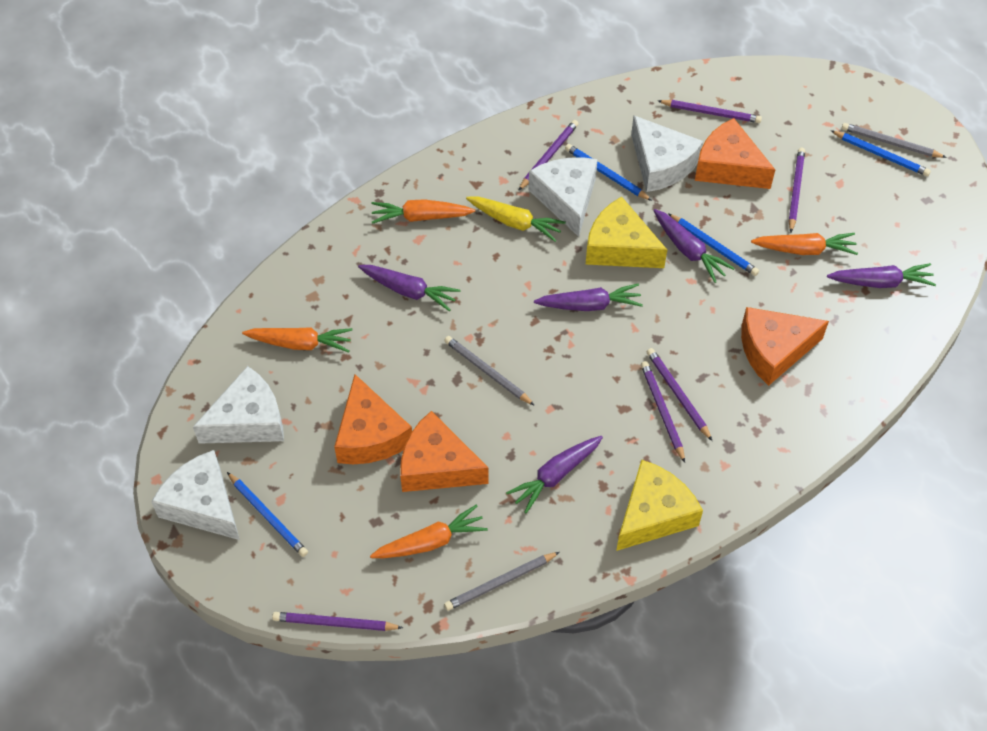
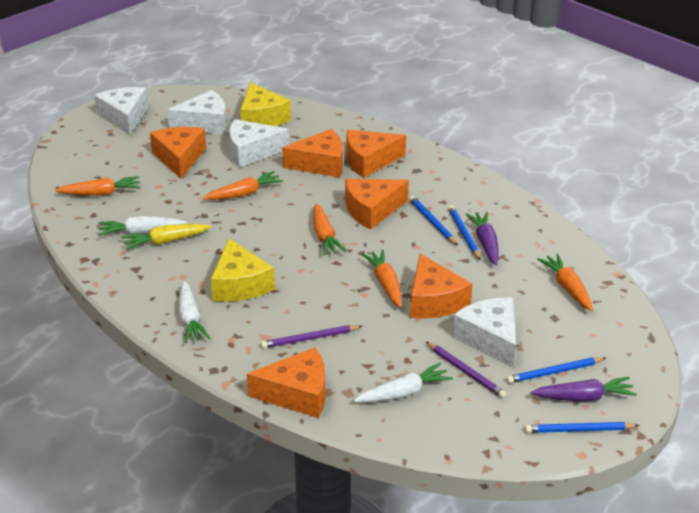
grey pencil: [444,336,535,406] [444,552,560,611] [842,123,947,158] = 3 -> none = 0
orange carrot: [242,327,353,353] [370,505,488,558] [372,199,475,224] [751,233,858,255] = 4 -> [55,176,141,196] [203,171,284,200] [313,204,346,256] [361,249,402,307] [537,254,593,311] = 5
orange cheese: [334,374,412,464] [400,411,489,492] [695,118,775,189] [741,307,829,386] = 4 -> [150,127,206,178] [247,347,326,418] [282,129,343,178] [345,179,409,230] [346,130,406,178] [410,254,472,319] = 6
purple carrot: [358,265,460,311] [506,436,603,513] [534,283,643,311] [653,209,735,283] [827,263,936,288] = 5 -> [466,212,499,265] [531,377,637,402] = 2
purple pencil: [272,612,403,631] [518,120,579,191] [641,361,685,463] [647,348,712,441] [658,100,762,123] [789,148,805,232] = 6 -> [261,325,362,348] [426,342,507,398] = 2
white carrot: none = 0 -> [98,216,187,236] [179,281,210,343] [354,363,453,403] = 3

